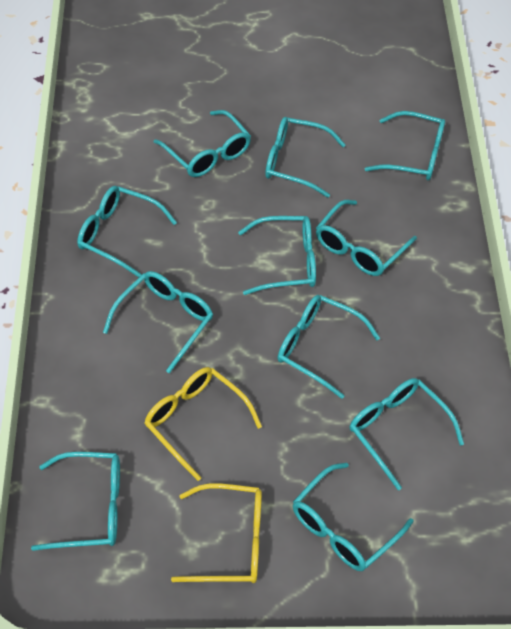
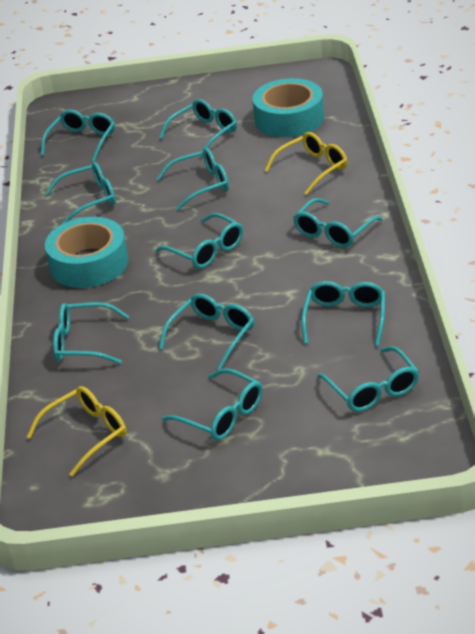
turquoise tape: none = 0 -> [45,217,129,288] [252,78,324,137] = 2

